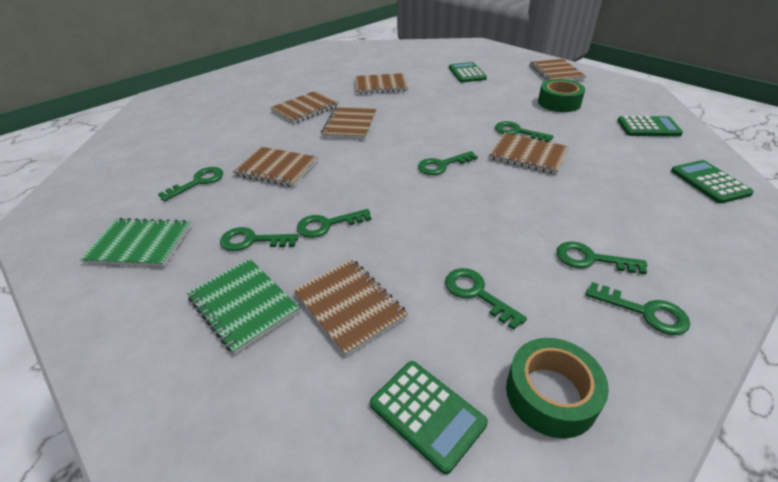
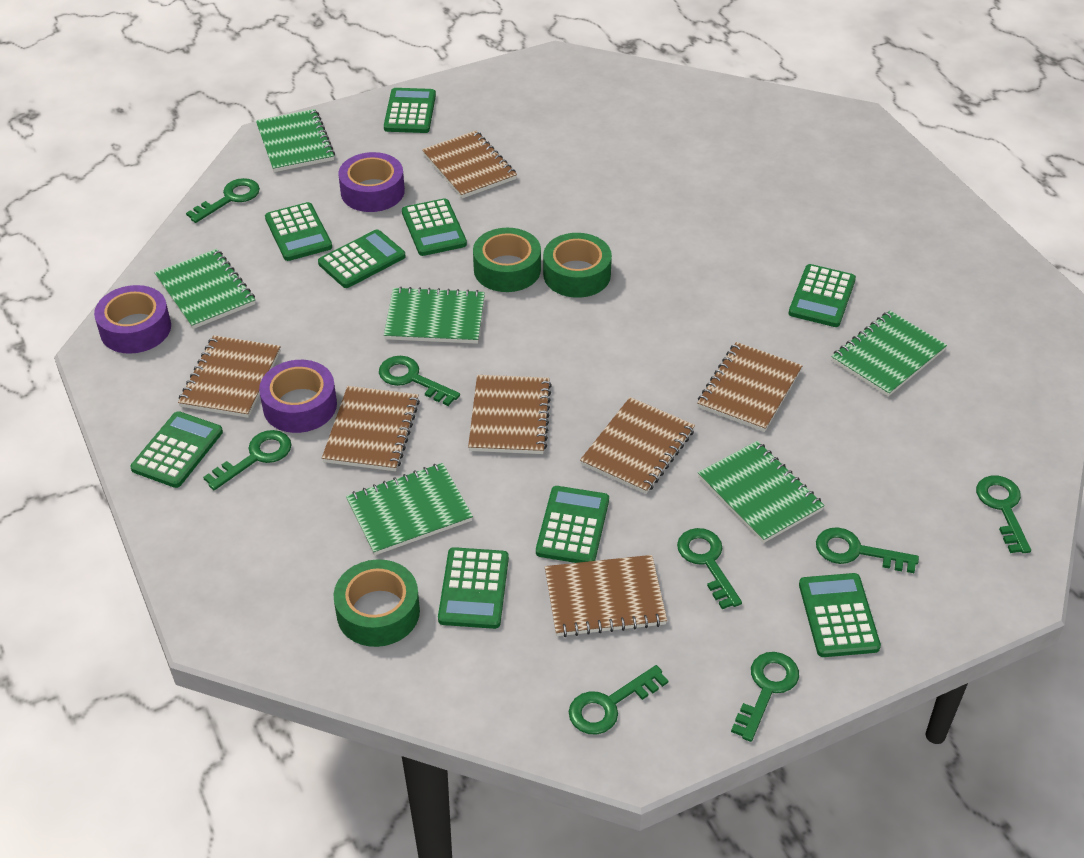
green calculator: [370,361,488,475] [449,62,487,82] [617,116,683,136] [671,160,754,204] = 4 -> [130,411,223,488] [265,202,332,261] [318,229,406,288] [384,88,436,133] [402,198,467,256] [438,547,509,629] [536,486,609,563] [789,264,856,327] [799,573,881,657] = 9
green notebook: [80,218,191,267] [187,259,300,354] = 2 -> [155,249,255,329] [256,109,335,172] [346,463,473,555] [384,287,485,344] [698,441,825,543] [831,311,947,397] = 6
green tape: [506,338,609,439] [538,79,585,112] = 2 -> [334,559,420,647] [473,228,541,292] [543,233,612,298] = 3
purple tape: none = 0 -> [94,285,171,354] [259,360,337,433] [338,152,405,212] = 3

